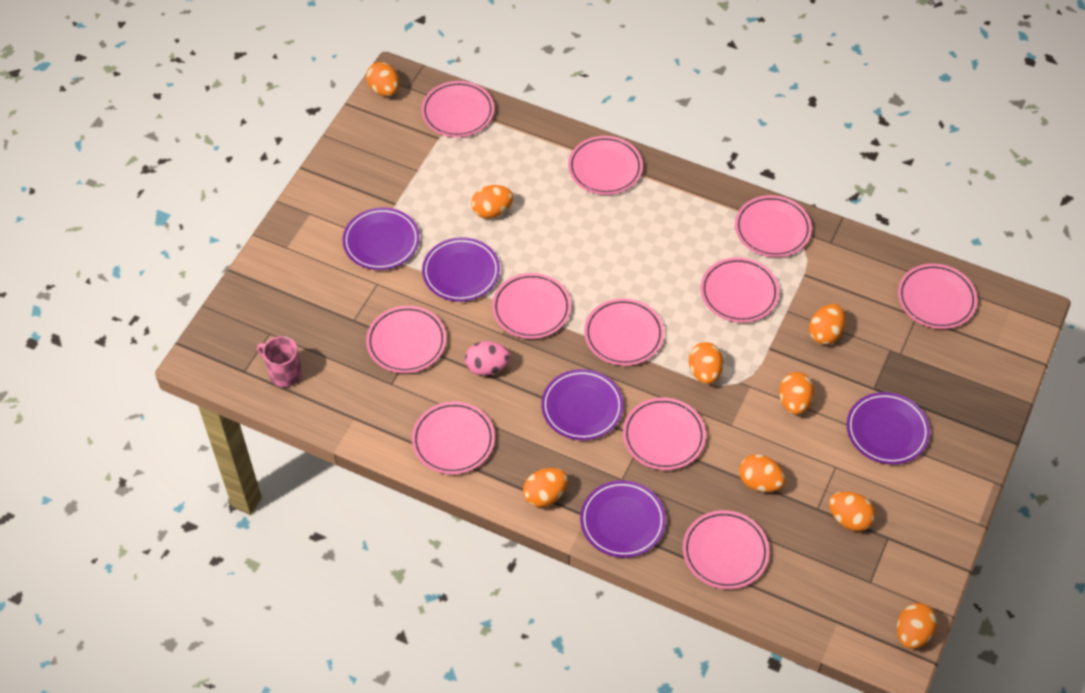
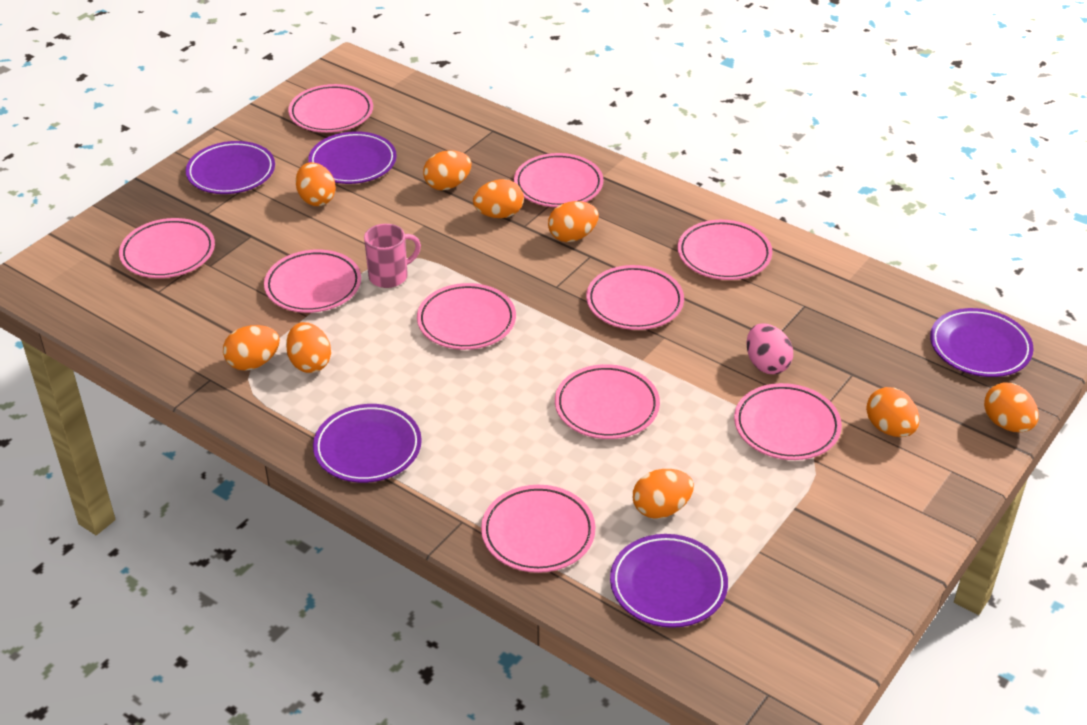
pink plate: [366,306,446,373] [412,402,495,474] [421,81,494,137] [492,273,571,339] [568,136,643,195] [584,298,664,366] [623,398,706,470] [683,510,770,589] [701,257,779,323] [735,195,812,257] [898,264,977,329] = 11 -> [119,218,215,278] [264,249,361,313] [288,84,373,133] [417,283,516,350] [481,485,595,573] [514,153,603,207] [555,364,660,439] [586,265,684,330] [678,220,772,280] [734,383,842,460] = 10

